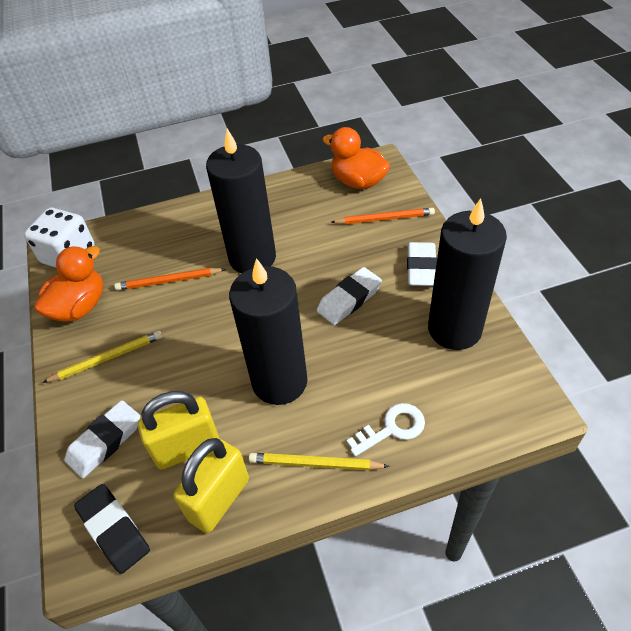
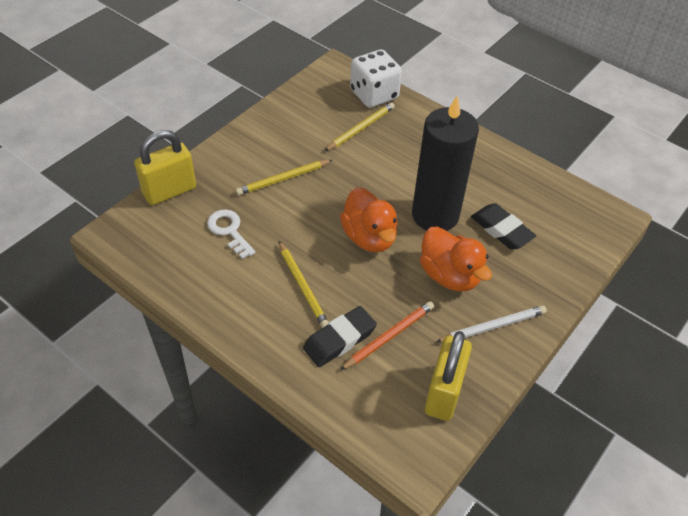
black candle: [206,129,276,274] [229,258,308,405] [428,198,507,350] = 3 -> [412,96,479,231] = 1
black eraser: [74,484,150,574] = 1 -> [303,306,377,367] [471,203,536,250] = 2
orange pencil: [114,268,226,290] [332,208,435,224] = 2 -> [340,301,434,370] = 1
white eraser: [64,400,140,478] [317,267,382,325] [407,242,437,286] = 3 -> none = 0
white pencil: none = 0 -> [436,305,547,342] = 1
yellow pencil: [42,331,162,383] [249,453,390,470] = 2 -> [236,160,332,195] [279,241,329,328] [324,102,395,151] = 3

